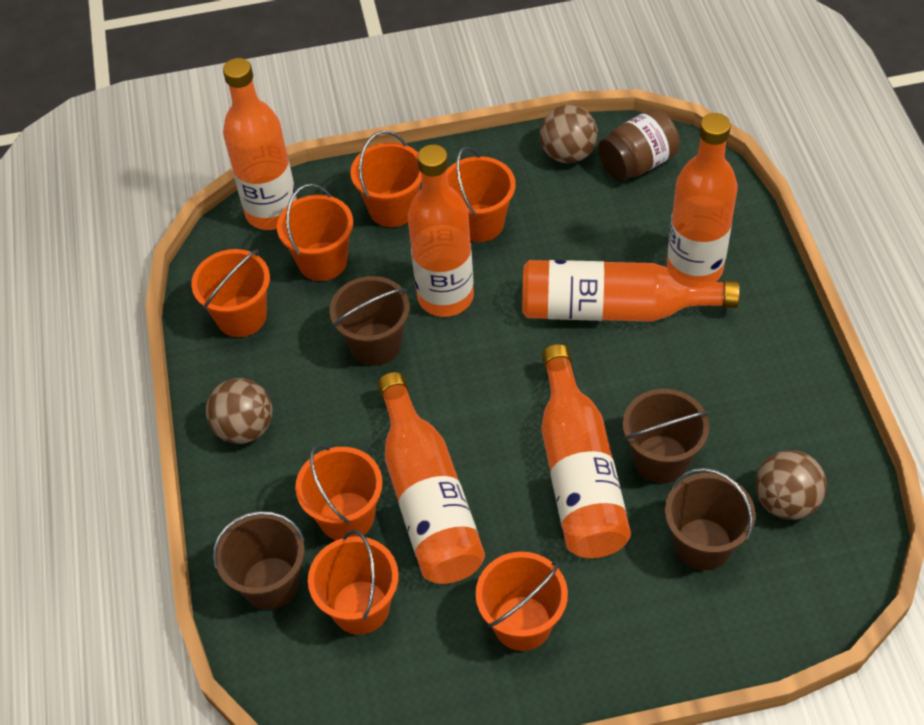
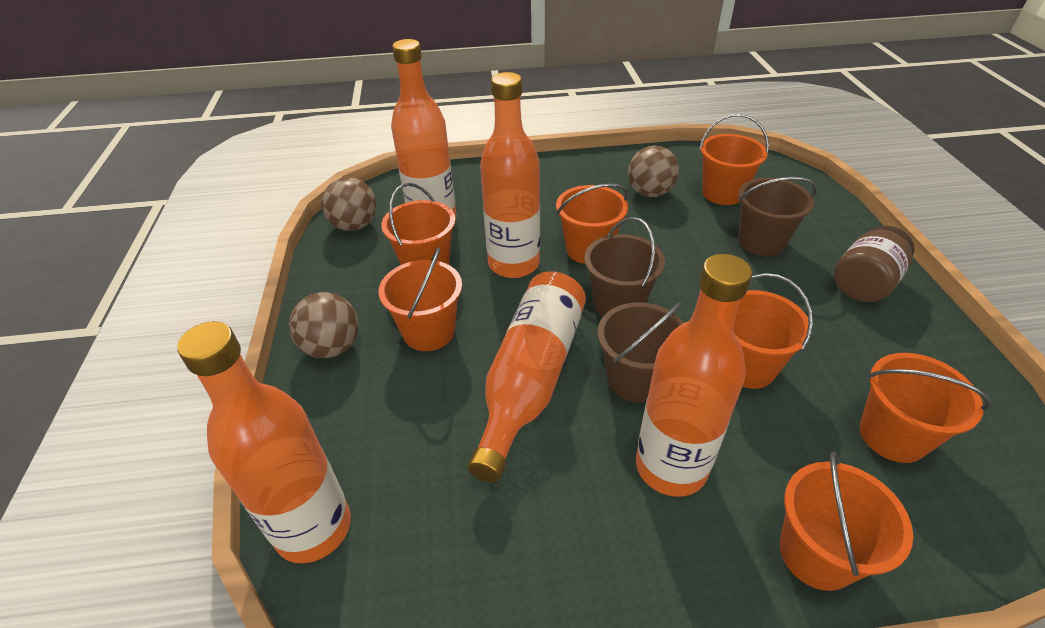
brown bucket: [213,511,305,610] [330,276,410,366] [623,389,709,483] [665,468,756,570] = 4 -> [584,217,665,317] [598,302,684,402] [738,177,817,257] = 3
orange bottle: [223,58,297,230] [377,372,485,584] [408,144,474,317] [522,260,740,322] [541,344,631,558] [667,113,738,282] = 6 -> [177,321,351,563] [391,39,457,220] [467,271,586,483] [480,72,540,278] [636,254,752,497] = 5

